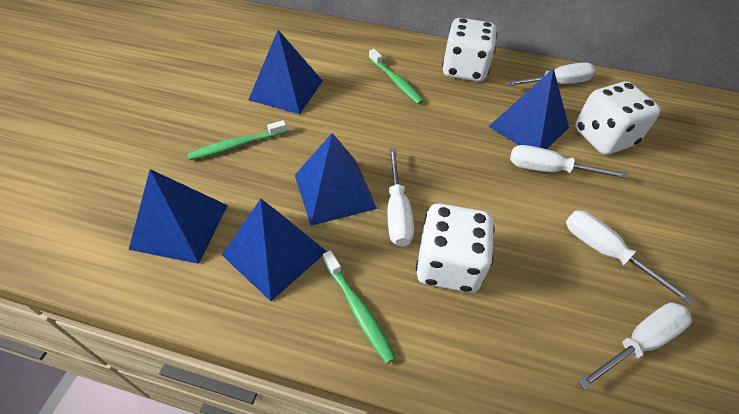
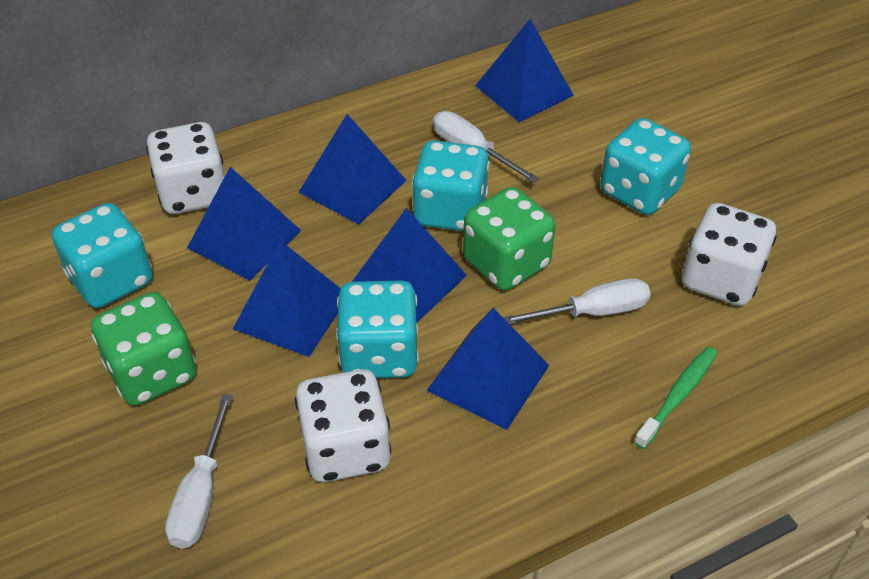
blue pyramid: [129,169,228,264] [222,198,327,301] [248,30,323,114] [295,133,377,226] [488,68,569,149] = 5 -> [187,167,301,280] [233,240,341,357] [299,114,407,224] [352,208,467,322] [426,308,549,430] [475,19,574,122] = 6
green dice: none = 0 -> [91,292,196,406] [463,187,556,290] = 2
green toothbrush: [187,120,287,160] [323,250,396,364] [369,49,424,104] = 3 -> [634,347,717,449] = 1
turquoise dice: none = 0 -> [52,203,153,308] [336,280,419,378] [412,140,490,231] [600,118,691,215] = 4
white screwdriver: [388,148,414,247] [505,62,595,86] [510,145,628,179] [566,211,694,305] [578,302,692,390] = 5 -> [165,394,233,549] [433,111,539,183] [503,278,650,324] = 3

